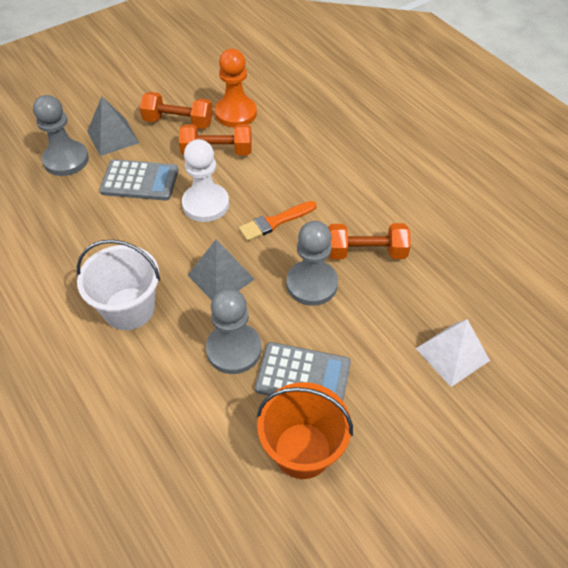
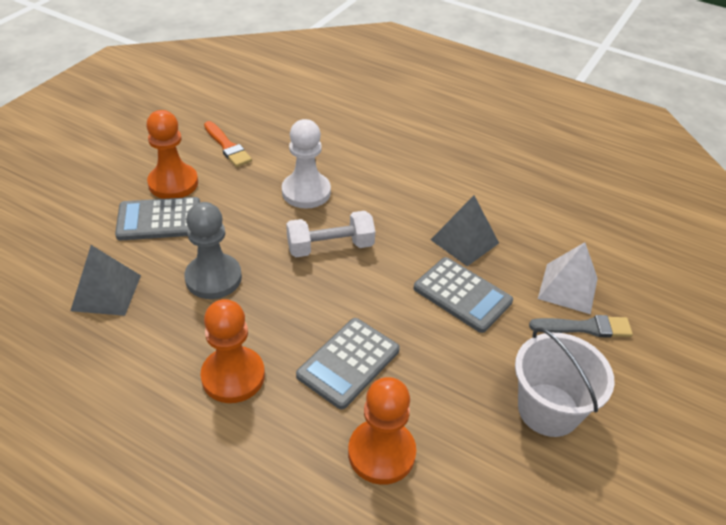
grey brush: none = 0 -> [529,315,633,338] = 1
grey calculator: [99,159,178,201] [255,342,351,401] = 2 -> [115,197,200,240] [296,318,400,409] [414,257,513,333] = 3
grey pawn: [33,95,89,176] [206,288,261,374] [287,221,338,306] = 3 -> [184,202,242,299] = 1
orange bucket: [257,382,353,479] = 1 -> none = 0
orange dumbbell: [140,92,213,129] [179,124,251,155] [328,223,411,259] = 3 -> none = 0
orange pawn: [215,49,257,127] = 1 -> [146,110,198,199] [201,299,265,403] [348,377,416,485] = 3
white dumbbell: none = 0 -> [286,211,375,257] = 1

